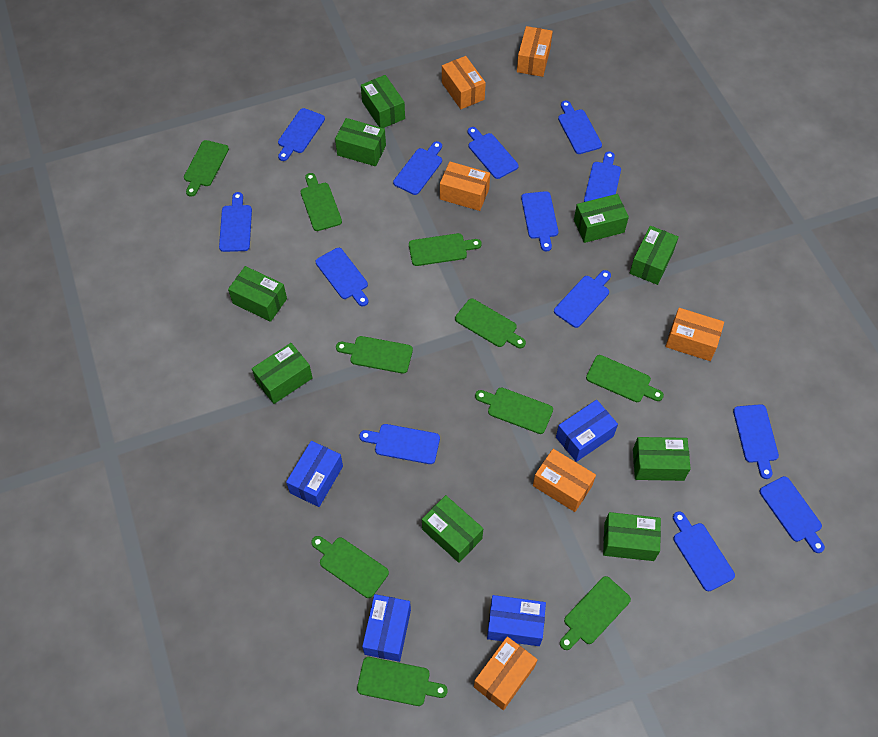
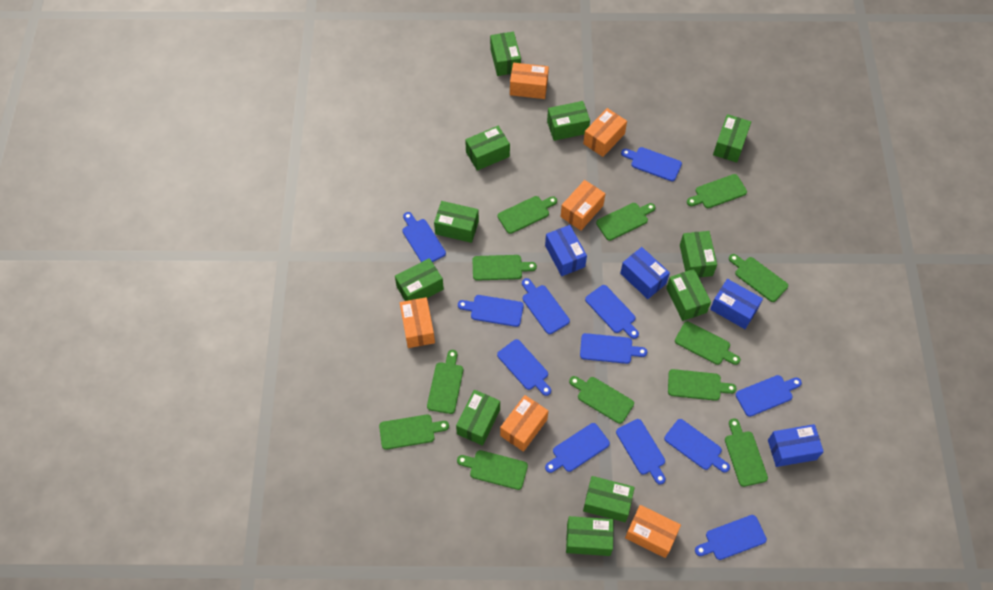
blue cutting board: [219,192,252,252] [278,108,325,161] [316,248,369,306] [359,424,440,464] [393,141,442,195] [468,127,519,179] [521,191,558,251] [554,270,611,328] [558,101,602,154] [584,151,621,202] [673,511,735,591] [733,404,779,479] [760,476,825,553] = 13 -> [402,212,446,262] [458,295,524,327] [497,339,551,396] [522,278,570,334] [545,423,610,473] [580,333,647,364] [585,285,639,339] [616,419,666,485] [621,147,682,181] [664,419,730,473] [695,515,767,560] [736,375,802,417] = 12
green box: [228,266,287,322] [252,343,312,404] [335,118,386,166] [361,75,405,128] [422,495,483,563] [574,194,629,243] [603,512,661,561] [630,226,679,285] [633,437,691,481] = 9 -> [395,258,444,301] [434,201,479,243] [456,390,500,446] [465,126,510,171] [490,32,521,76] [547,101,590,141] [566,516,614,556] [583,476,635,522] [666,269,711,321] [680,231,717,278] [713,114,751,162] = 11
green cutting board: [184,140,229,197] [301,173,342,231] [311,536,389,598] [336,336,413,374] [357,657,448,706] [409,233,482,266] [455,299,526,348] [475,387,553,434] [560,576,631,650] [586,355,664,402] = 10 -> [379,415,449,450] [427,350,463,414] [457,450,528,490] [472,255,537,281] [498,196,557,234] [569,376,634,424] [596,203,656,241] [668,369,737,401] [675,321,741,365] [687,174,747,208] [725,418,768,487] [729,254,788,302] = 12

